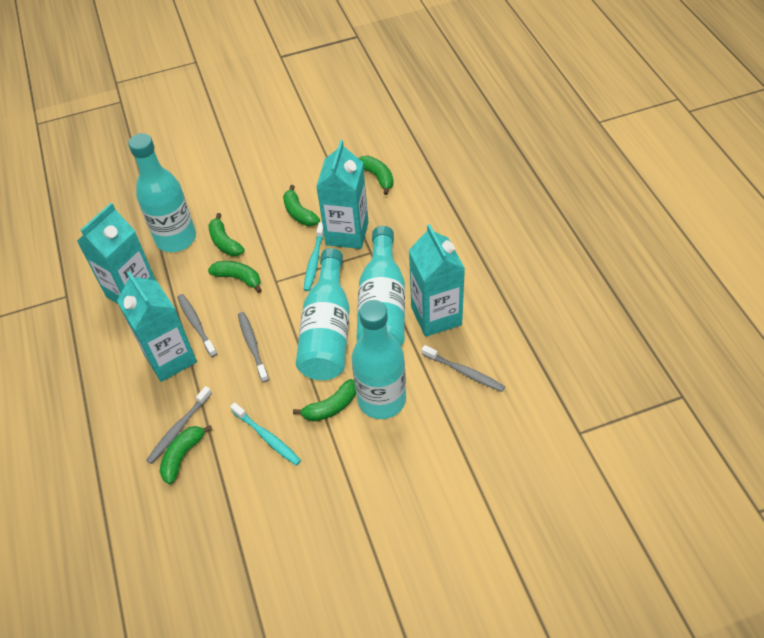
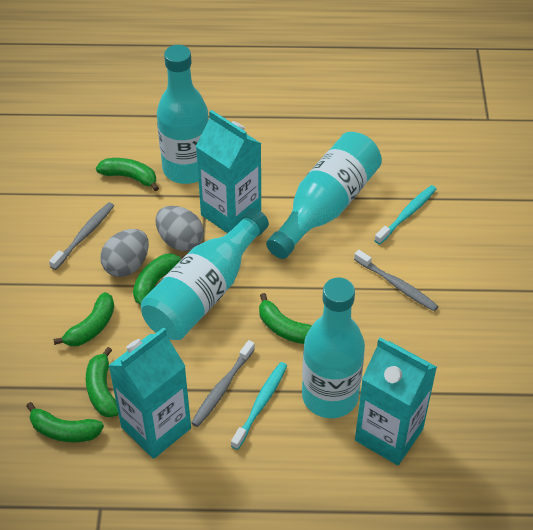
grey egg: none = 0 -> [100,229,149,277] [156,206,204,251] = 2
grey toothbrush: [146,386,212,464] [177,294,217,357] [238,312,269,382] [422,345,505,392] = 4 -> [49,202,114,270] [191,340,255,427] [354,250,439,311] = 3
turquoise carton: [77,203,156,304] [117,271,197,382] [316,140,368,249] [409,224,465,337] = 4 -> [108,327,191,459] [196,110,262,233] [355,337,437,465] = 3

